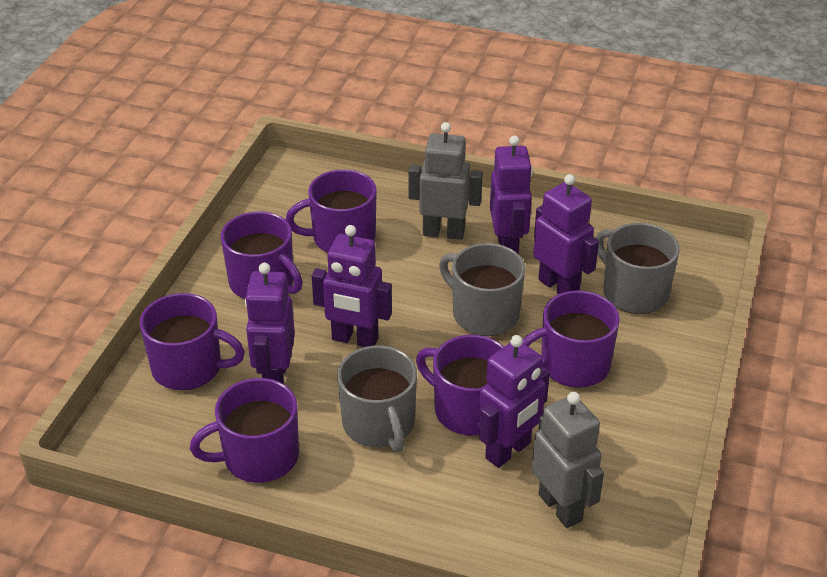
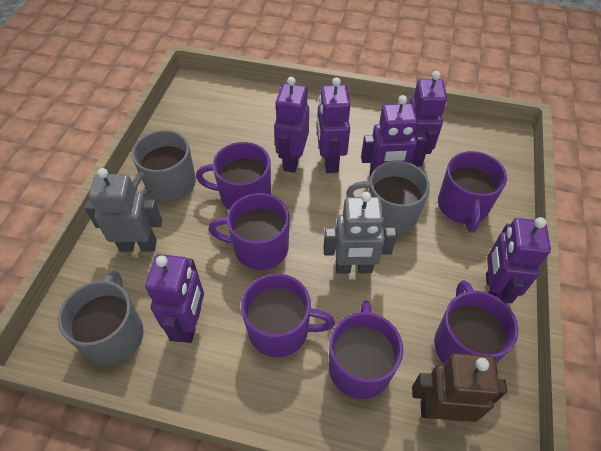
brown robot: none = 0 -> [412,353,507,422] = 1
purple robot: [245,263,295,384] [312,225,392,347] [478,335,550,468] [490,135,533,253] [533,174,599,294] = 5 -> [145,254,204,343] [274,77,309,173] [317,77,351,173] [361,95,427,177] [410,71,447,167] [486,217,551,303] = 6

